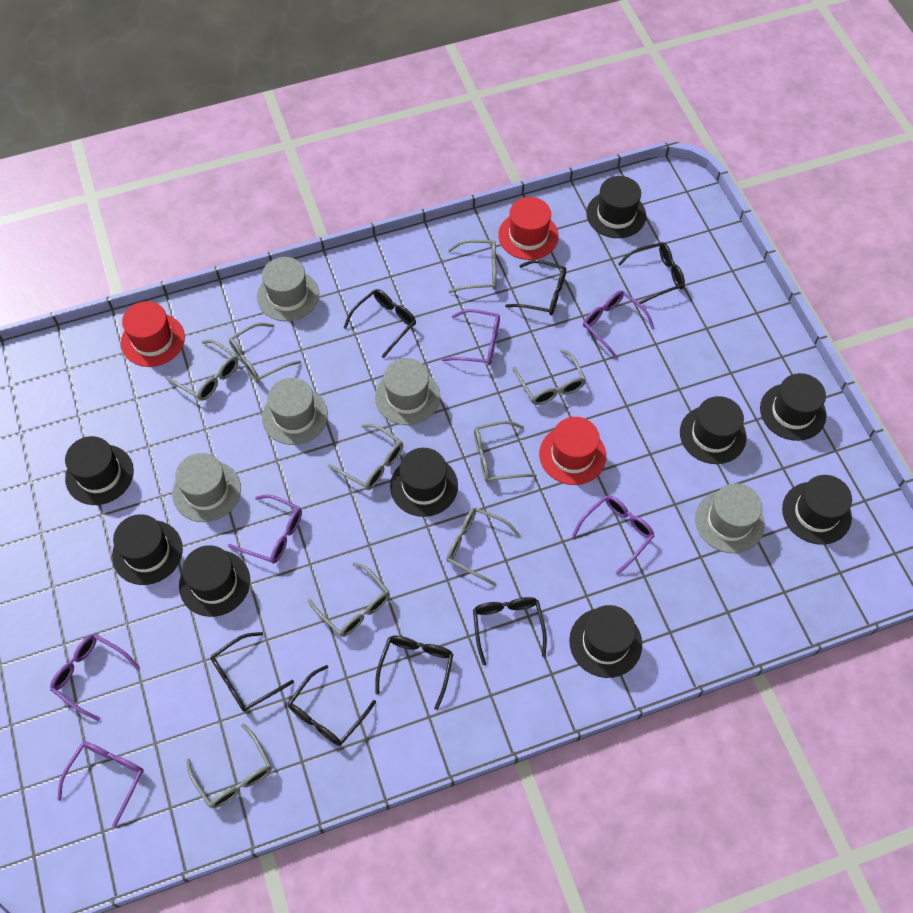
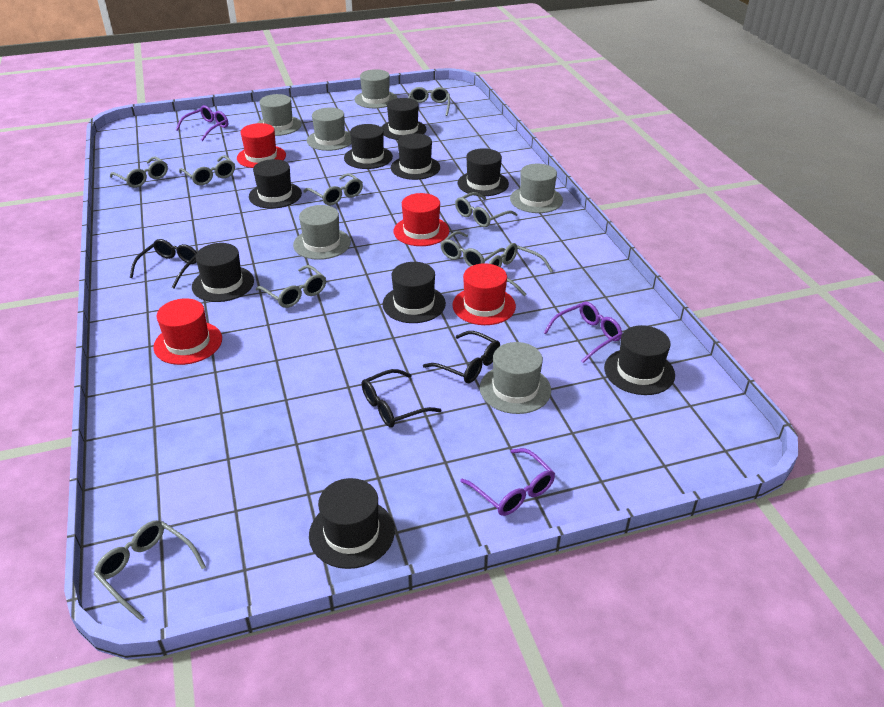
black glasses: [211,632,294,712] [288,665,376,746] [344,289,416,358] [375,636,453,710] [473,597,547,666] [505,260,566,315] [618,242,685,304] = 7 -> [130,239,197,288] [362,369,441,427] [423,331,500,383] = 3
grey hat: [172,453,241,522] [257,257,319,321] [262,378,328,445] [375,358,440,425] [695,483,765,553] = 5 -> [258,94,302,136] [293,205,351,260] [307,107,351,151] [355,69,397,108] [480,342,551,414] [510,164,563,213] = 6
purple glasses: [50,634,140,721] [58,742,144,828] [228,495,302,564] [442,309,500,365] [572,495,654,575] [583,291,655,359] = 6 -> [176,105,228,141] [460,448,555,516] [544,301,622,363] = 3
red hat: [121,301,185,367] [498,197,559,260] [539,417,606,485] = 3 -> [153,298,222,365] [237,123,286,168] [393,193,449,246] [452,263,516,325] = 4

